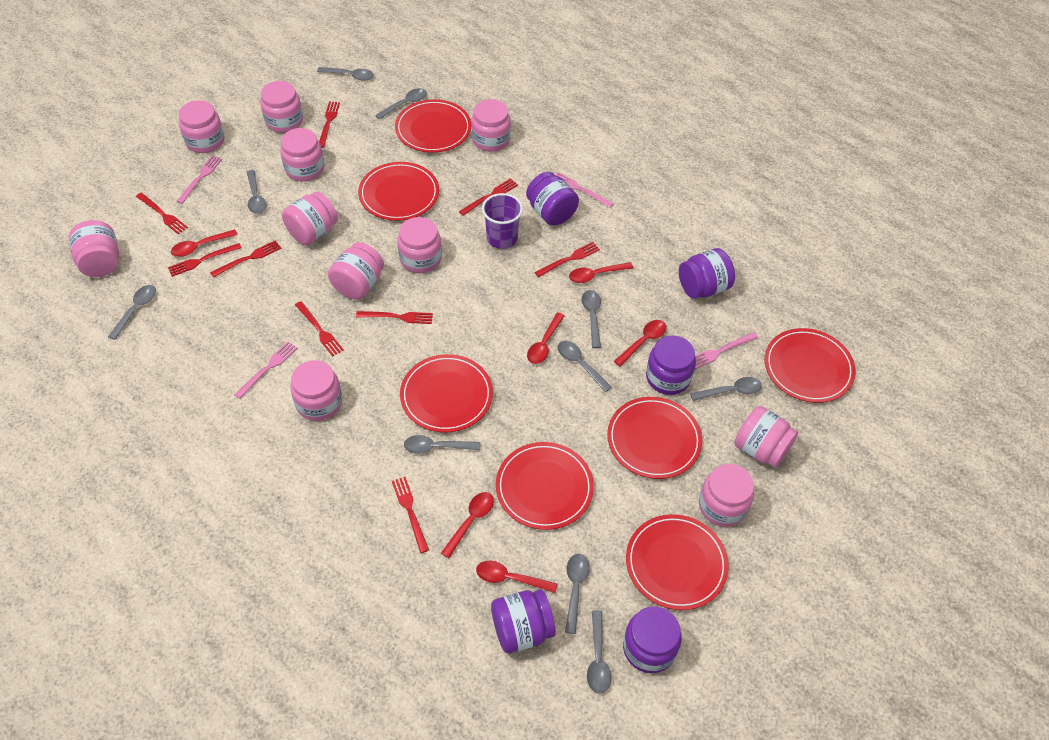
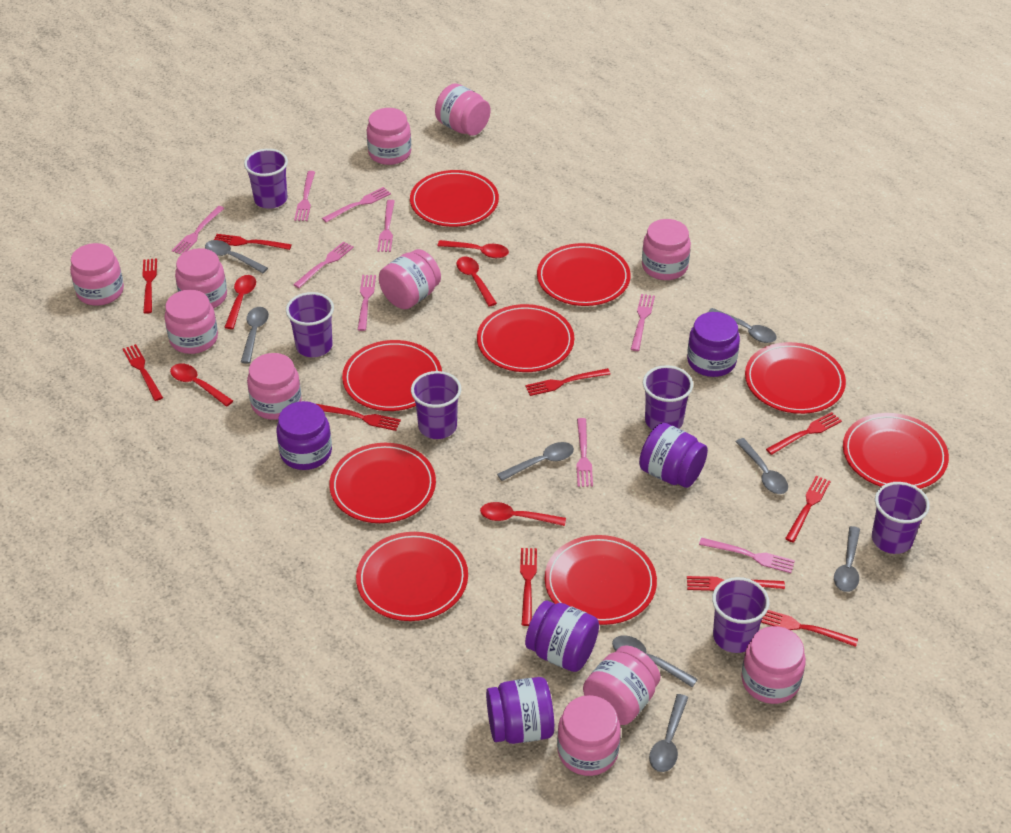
grey spoon: [108,285,156,340] [247,170,266,214] [317,67,374,81] [375,88,427,119] [404,435,480,454] [558,341,612,392] [565,554,590,634] [582,290,601,348] [587,610,611,694] [690,377,762,401] = 10 -> [205,240,268,273] [241,307,269,364] [497,442,574,481] [612,635,698,687] [649,694,688,772] [708,308,777,343] [735,438,788,494] [834,526,860,592] = 8
pink fork: [176,156,222,204] [234,342,298,399] [556,172,613,208] [695,332,758,369] = 4 -> [172,206,225,255] [293,241,354,288] [294,171,315,221] [322,187,391,222] [358,275,376,331] [377,200,395,252] [576,418,593,487] [631,294,655,351] [699,538,795,573] = 9
purple cup: [482,193,523,249] = 1 -> [244,149,288,209] [286,292,334,357] [411,371,461,439] [643,365,693,430] [712,577,769,653] [872,482,930,554] = 6
red fork: [136,193,188,234] [168,243,242,277] [210,240,281,278] [295,301,344,357] [319,102,340,148] [356,311,433,324] [392,477,429,553] [459,178,518,216] [535,242,600,277] = 9 -> [123,344,163,401] [142,258,157,314] [214,234,292,250] [317,404,401,431] [520,548,537,626] [525,368,611,396] [687,576,785,591] [761,610,858,647] [766,412,842,455] [785,476,831,543] = 10
red plate: [358,162,439,221] [395,99,471,153] [400,354,493,433] [496,442,594,530] [607,397,702,479] [626,514,729,610] [765,328,856,403] = 7 -> [329,443,436,523] [342,340,442,411] [356,532,468,621] [410,170,499,227] [477,304,574,372] [537,243,631,306] [545,535,657,625] [745,342,846,414] [843,413,949,489] = 9
red spoon: [171,229,237,257] [441,492,494,558] [476,560,557,593] [527,312,565,364] [569,262,633,283] [614,320,666,367] = 6 -> [170,363,233,407] [224,275,256,329] [437,240,509,258] [456,257,497,306] [480,502,566,526] = 5

